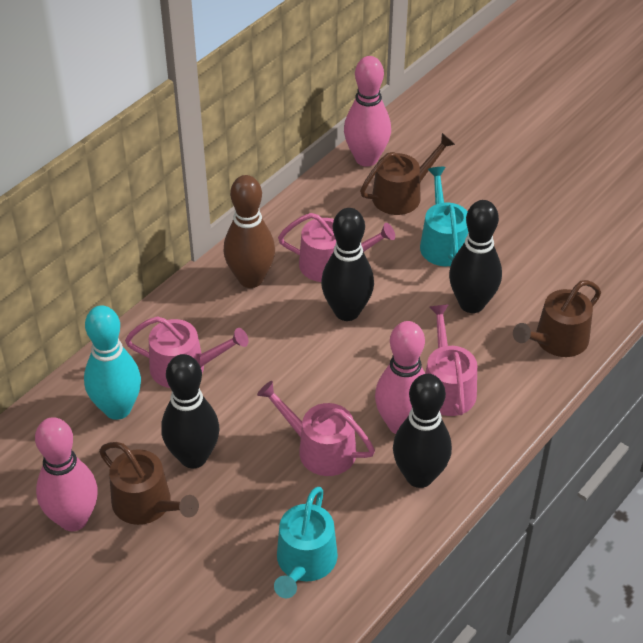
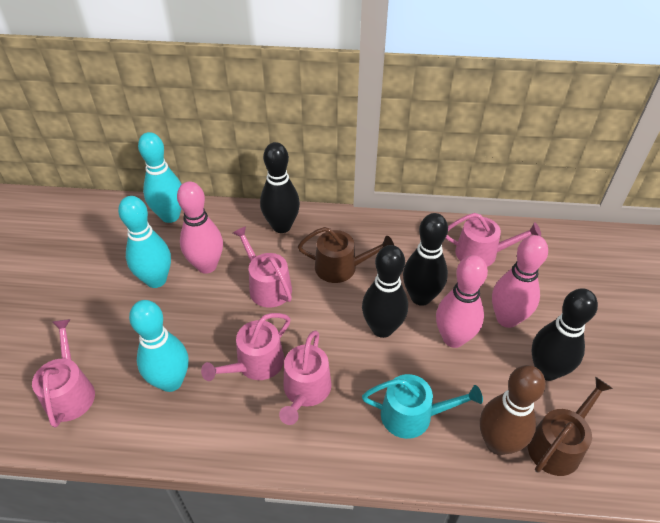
brown watering can: [99,442,199,525] [360,133,455,215] [513,280,601,357] = 3 -> [298,227,394,283] [528,377,613,476] = 2
pink watering can: [125,316,248,388] [257,381,375,476] [278,213,395,282] [425,304,477,416] = 4 -> [32,319,95,427] [201,313,291,381] [233,226,292,308] [279,330,332,425] [446,213,541,267] = 5
turquoise bowling pin: [84,305,141,420] = 1 -> [118,196,171,288] [129,300,188,392] [138,132,182,223] = 3
turquoise watering can: [274,487,338,598] [420,167,468,266] = 2 -> [362,374,483,439] = 1

